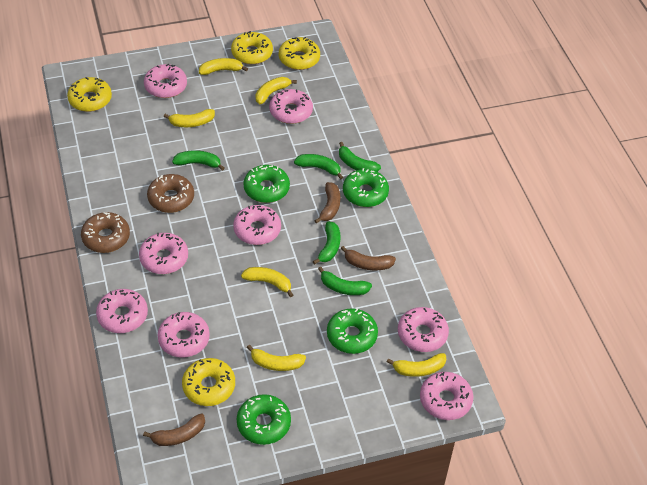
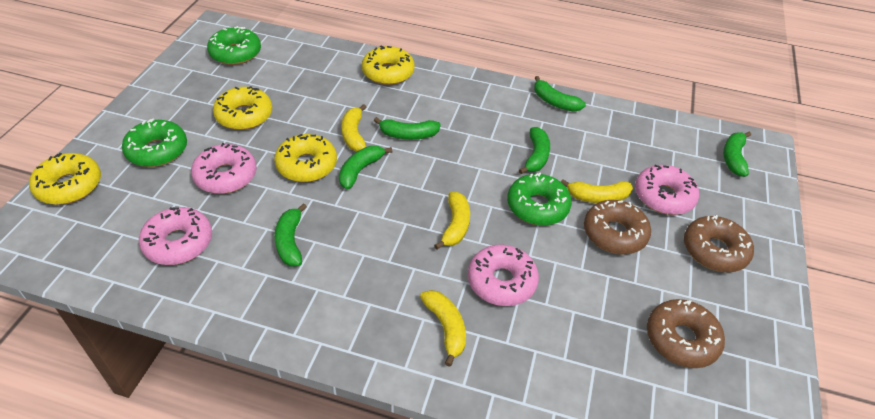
brown banana: [143,413,205,446] [314,182,340,223] [341,246,396,270] = 3 -> none = 0
brown donut: [81,212,130,253] [147,174,194,213] = 2 -> [584,200,651,255] [647,299,725,368] [684,215,754,272] = 3
green banana: [172,150,225,171] [294,154,343,179] [313,221,341,265] [318,267,372,295] [339,142,381,172] = 5 -> [274,203,307,267] [339,146,393,189] [374,117,441,140] [519,127,550,174] [534,76,586,112] [723,132,751,177] = 6
green donut: [237,394,291,445] [243,165,290,203] [327,308,378,354] [343,168,389,207] = 4 -> [122,118,187,167] [207,26,261,65] [507,172,572,226] = 3
pink donut: [96,289,148,333] [139,233,188,274] [144,64,187,98] [157,312,210,358] [233,205,281,245] [269,89,313,124] [398,307,449,352] [420,372,473,420] = 8 -> [139,207,212,265] [191,143,257,194] [468,244,539,306] [635,164,699,215] = 4
yellow banana: [164,109,215,127] [199,58,248,75] [241,267,293,297] [247,345,306,371] [256,77,297,104] [387,353,446,377] = 6 -> [342,104,366,151] [420,290,466,367] [434,192,470,249] [561,180,633,203] = 4

